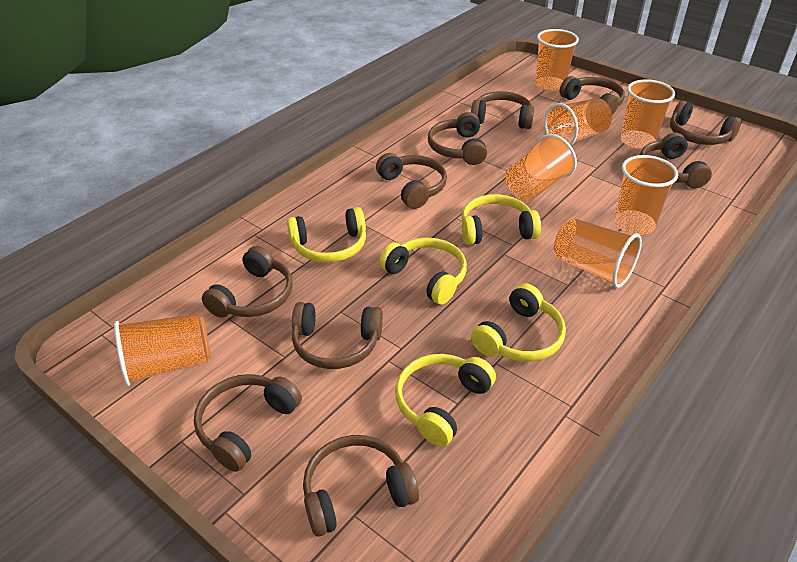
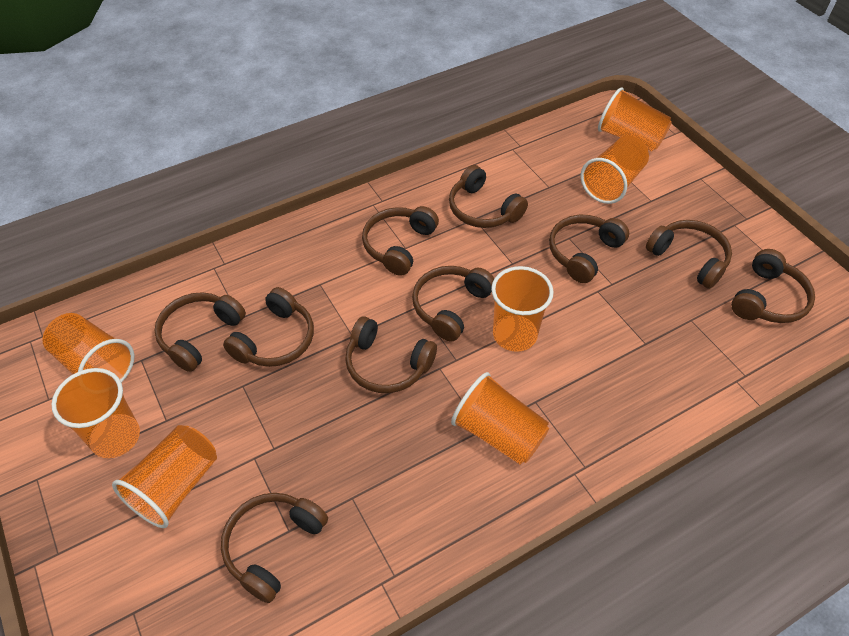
yellow headphones: [287,207,366,263] [379,238,467,305] [395,354,496,447] [461,194,541,245] [471,283,566,362] = 5 -> none = 0

